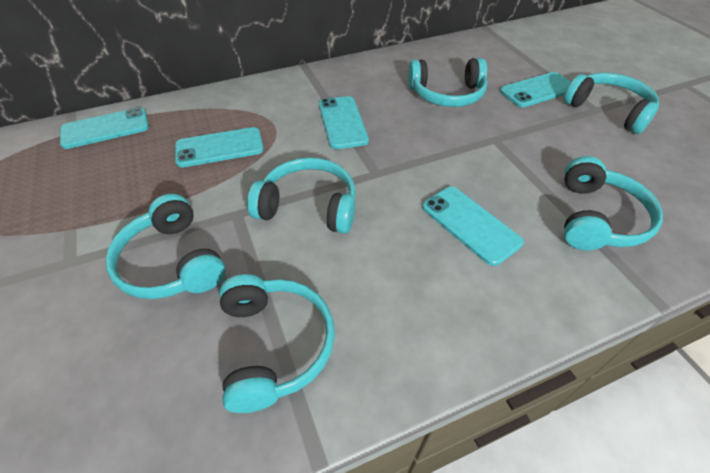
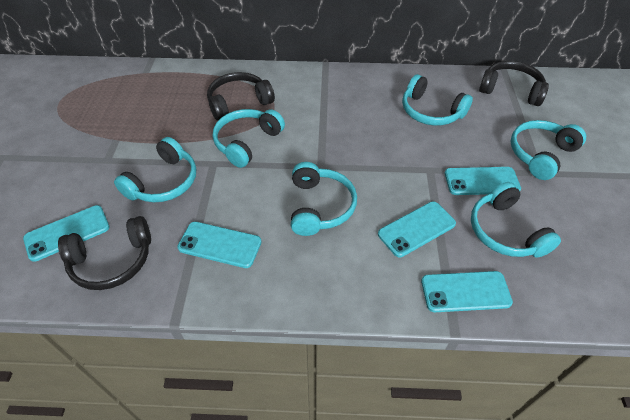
black headphones: none = 0 -> [58,216,151,290] [207,72,275,120] [479,61,549,106] = 3

